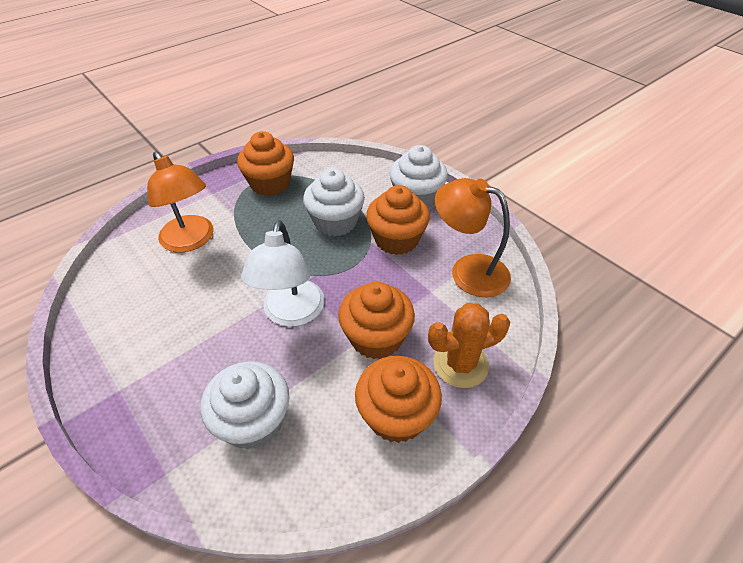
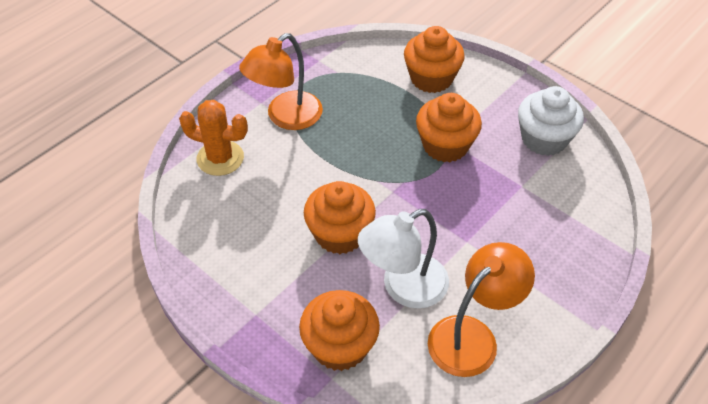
white cupcake: [200,361,289,450] [303,168,365,237] [389,145,448,209] = 3 -> [518,86,584,156] = 1

